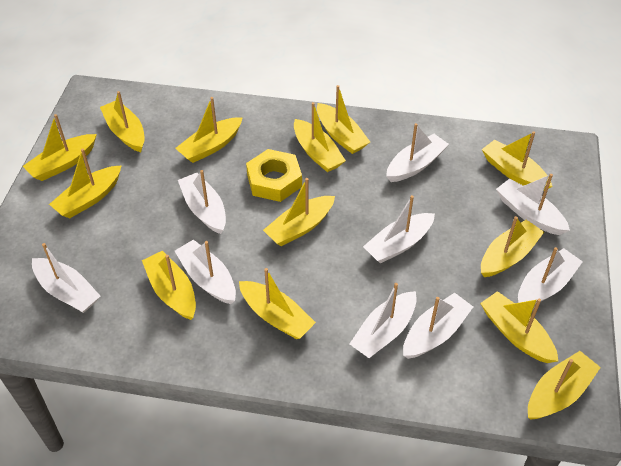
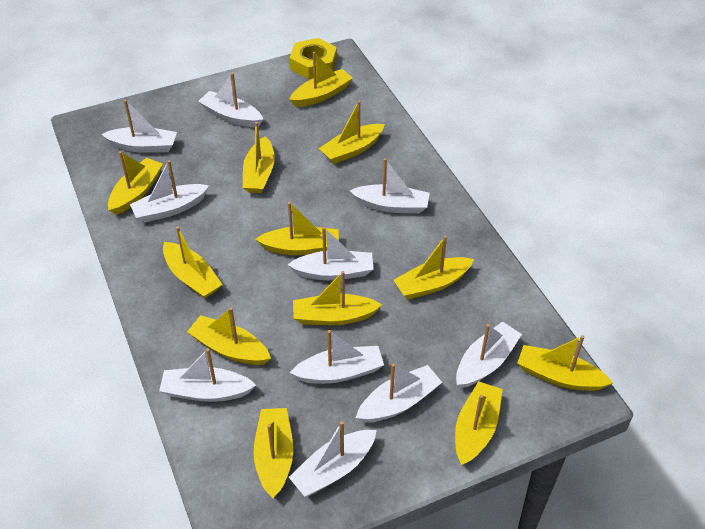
white boat: [32,243,100,313] [175,240,236,304] [178,170,226,234] [349,283,417,358] [363,195,435,263] [386,123,449,182] [403,293,473,359] [496,174,570,235] [518,247,583,304] = 9 -> [102,100,177,153] [130,160,209,223] [159,348,256,402] [198,73,263,127] [287,227,374,280] [289,421,377,497] [290,330,384,384] [350,158,430,214] [356,363,442,423] [456,322,522,388] = 10
yellow boat: [23,114,97,181] [49,149,122,218] [100,91,145,152] [142,251,196,320] [175,97,243,163] [239,268,316,339] [263,178,335,246] [294,102,346,172] [317,85,370,154] [480,291,558,363] [481,216,544,277] [482,131,553,190] [528,351,601,420] = 13 -> [108,151,163,215] [163,226,223,299] [187,307,271,365] [243,122,275,193] [253,408,293,498] [255,202,339,255] [289,52,353,107] [293,271,382,325] [319,101,385,164] [394,235,474,299] [455,381,503,465] [517,335,613,391] = 12

